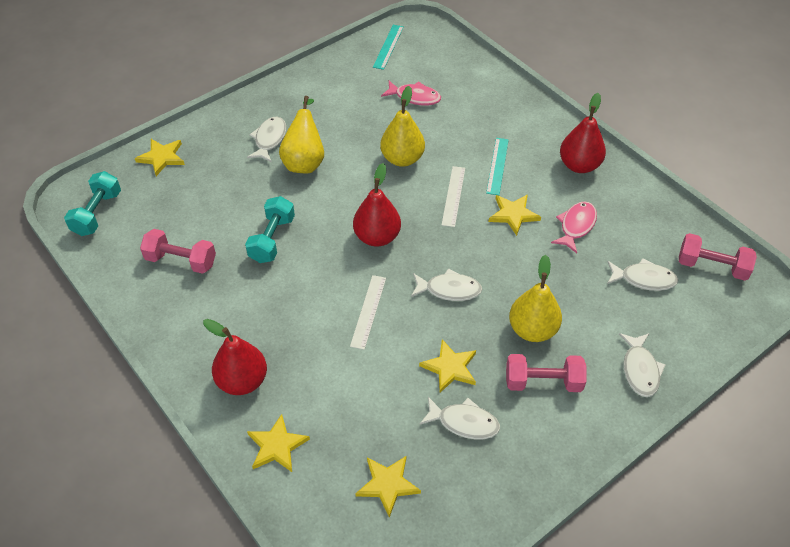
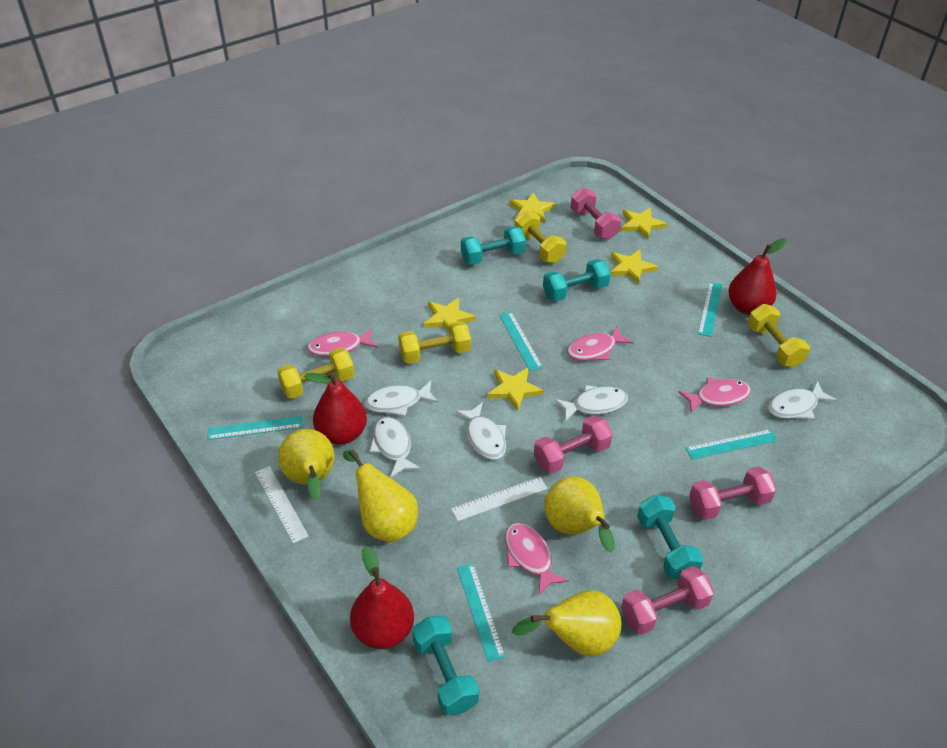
pink dumbbell: [140,229,216,274] [506,354,586,392] [679,233,757,281] = 3 -> [534,415,613,474] [570,187,621,240] [621,566,714,635] [689,466,777,520] = 4
pink fish: [381,81,441,106] [551,201,597,253] = 2 -> [307,328,378,357] [505,523,569,595] [567,325,633,361] [678,378,751,413] = 4
turquoise dumbbell: [64,171,121,236] [245,196,295,263] = 2 -> [412,616,479,715] [461,226,526,265] [543,259,611,301] [637,495,703,580] = 4
turquoise ruler: [373,25,404,70] [486,138,509,195] = 2 -> [208,416,303,440] [457,563,505,662] [499,312,543,371] [685,429,778,459] [698,282,722,337] = 5
yellow dumbbell: none = 0 -> [277,348,354,399] [398,321,471,364] [514,210,567,263] [748,304,810,368] = 4
yellow pear: [279,96,324,173] [380,86,425,167] [509,255,562,342] = 3 -> [278,429,335,500] [343,450,418,542] [512,590,621,657] [545,476,614,553] = 4

